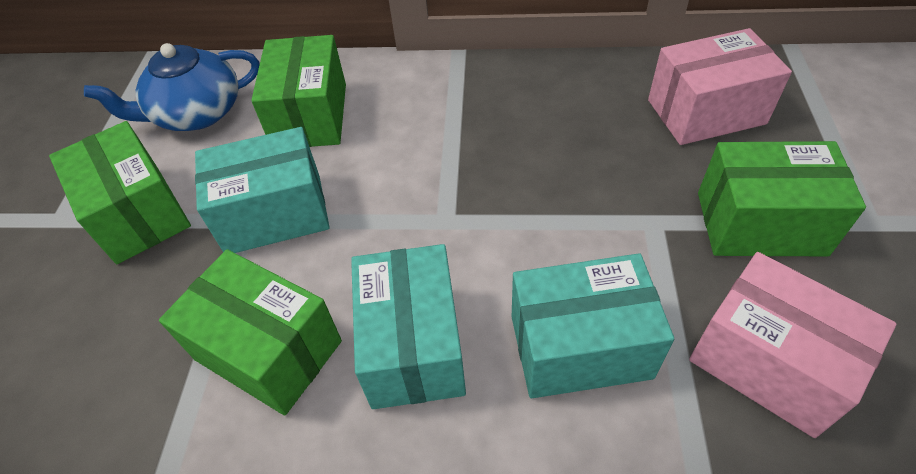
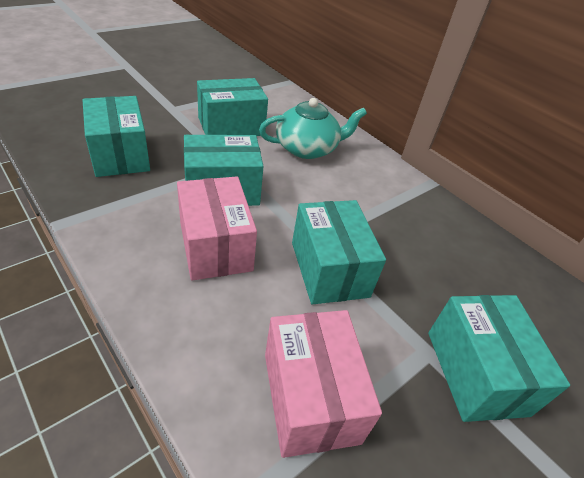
blue teapot: [84,43,259,131] = 1 -> none = 0
green box: [49,121,191,264] [159,249,342,415] [251,35,346,147] [698,141,866,256] = 4 -> none = 0
turquoise box: [195,127,330,253] [351,244,466,409] [512,253,674,398] = 3 -> [83,96,150,177] [184,135,264,206] [197,78,268,136] [292,200,386,304] [428,295,570,422] = 5
turquoise teapot: none = 0 -> [259,98,367,159] = 1

